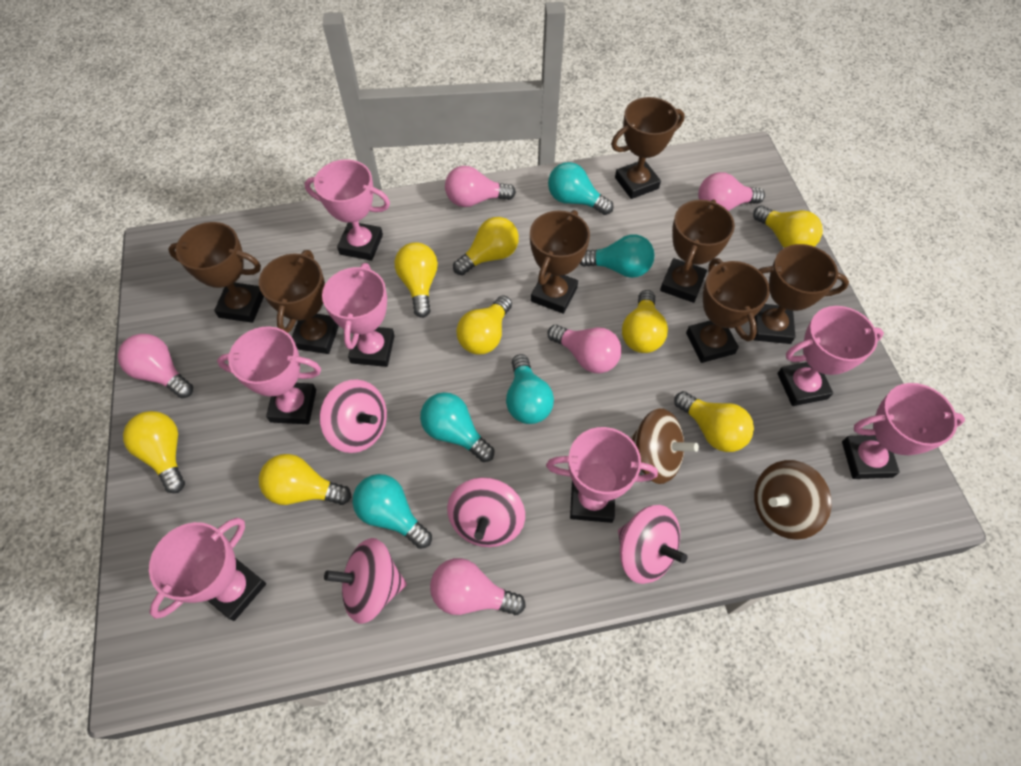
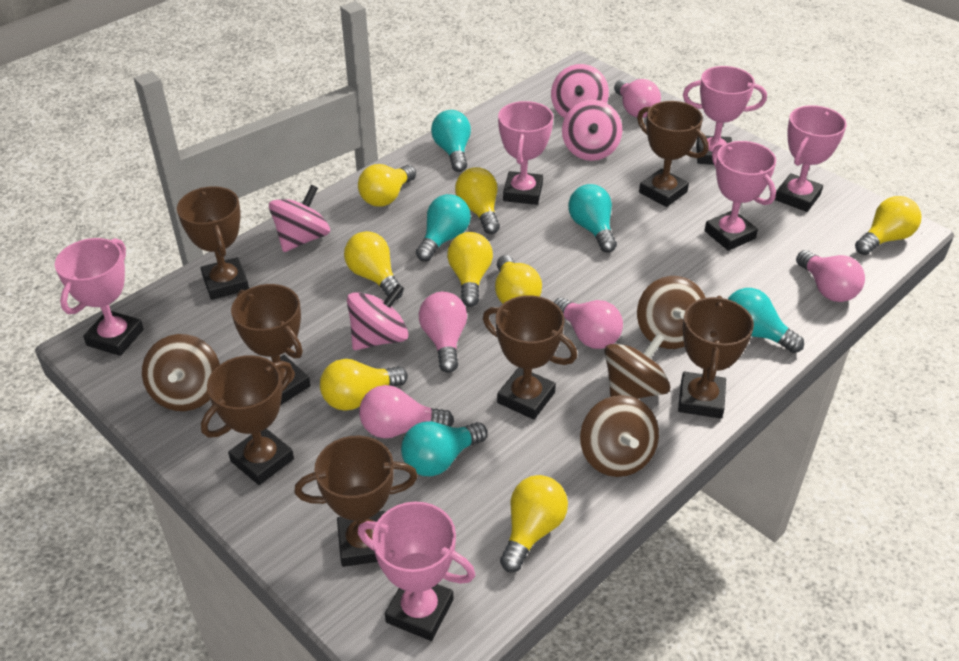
brown spinning top: [630,408,699,484] [754,460,832,540] = 2 -> [142,334,220,411] [580,395,659,477] [605,333,670,399] [637,276,706,349] = 4
pink trophy: [149,518,266,621] [217,326,321,424] [304,159,390,261] [322,263,395,367] [546,427,658,523] [777,306,884,406] [842,383,965,479] = 7 -> [55,238,144,356] [358,502,476,641] [498,101,553,205] [683,66,767,165] [704,141,776,251] [775,105,847,212] = 6

